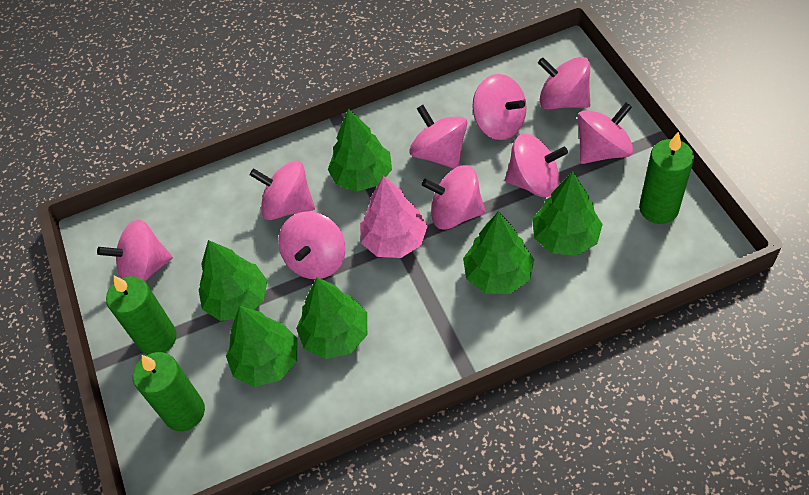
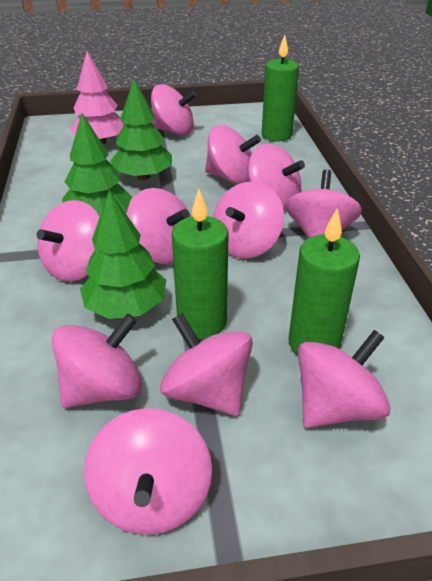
green tree: [198,240,268,321] [226,306,298,387] [296,277,367,359] [328,108,392,192] [463,211,534,294] [532,171,603,256] = 6 -> [62,113,132,216] [80,190,166,319] [110,79,172,180] = 3
pink spinning top: [97,219,173,282] [250,161,315,220] [278,211,346,279] [409,105,467,169] [422,165,485,229] [472,74,527,140] [505,134,568,197] [538,57,590,109] [578,103,633,164] = 9 -> [37,200,100,281] [52,314,142,408] [84,408,212,535] [126,188,191,264] [151,84,197,136] [160,313,253,416] [205,125,261,185] [213,182,284,259] [248,144,305,211] [285,170,362,238] [298,330,390,428] = 11

